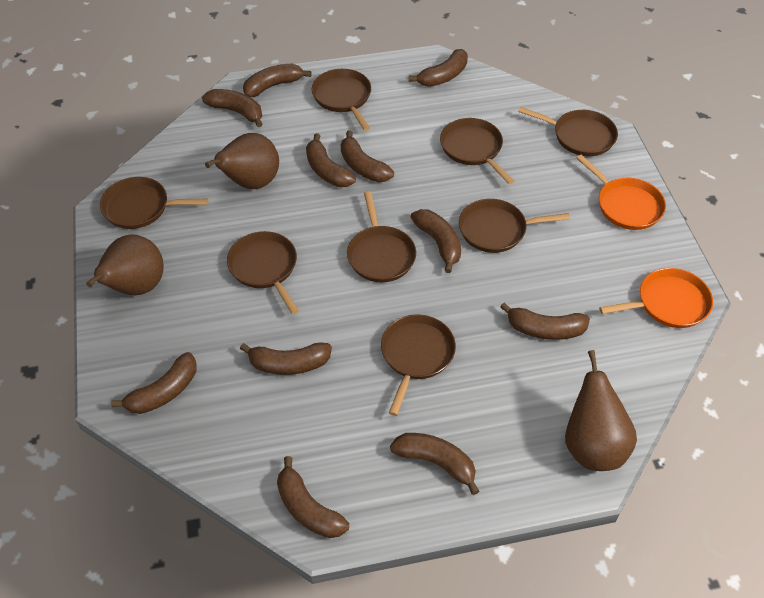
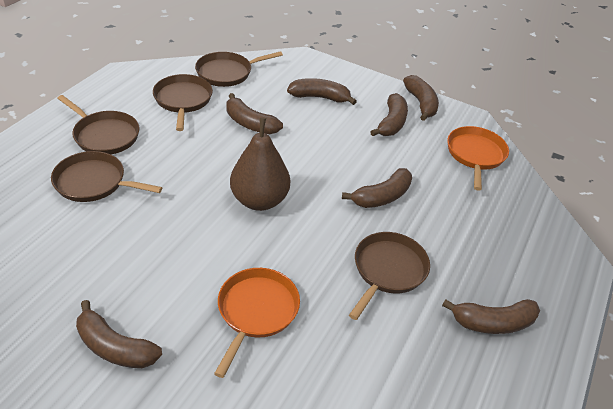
brown banana: [111,352,197,414] [202,89,262,127] [240,342,332,375] [243,63,312,97] [277,456,349,538] [306,133,356,187] [341,131,394,182] [390,433,479,495] [409,49,468,87] [411,209,461,273] [500,303,590,340] = 11 -> [76,300,162,368] [227,93,283,134] [287,78,357,105] [342,168,412,208] [370,93,408,136] [403,75,439,121] [442,299,540,334] = 7
brown pan: [100,177,209,229] [227,231,299,314] [312,69,371,131] [347,191,416,282] [381,315,456,416] [440,118,514,184] [459,199,570,253] [518,107,618,156] = 8 -> [51,151,162,202] [57,95,140,154] [153,74,213,131] [195,51,283,87] [349,232,430,320] = 5
brown pear: [86,234,164,295] [205,133,279,189] [565,350,637,471] = 3 -> [230,117,290,211] = 1

